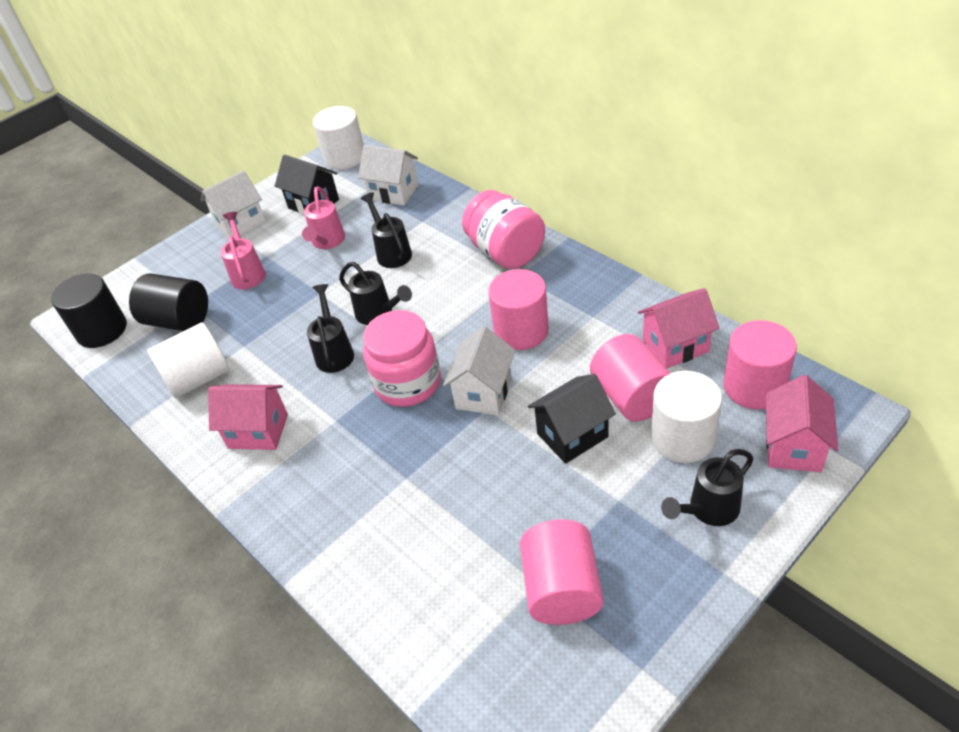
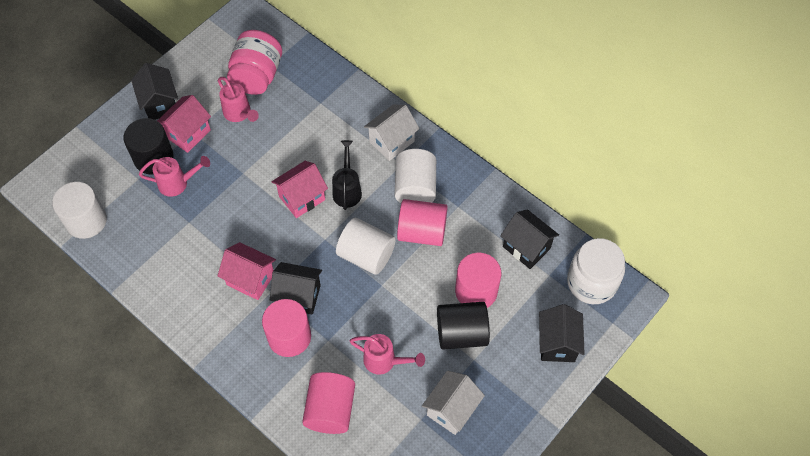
black house: [275,155,339,215] [528,374,616,464] = 2 -> [131,63,178,120] [270,262,322,315] [500,209,559,269] [539,304,585,362] = 4
black watering can: [307,284,354,373] [339,262,412,325] [361,192,412,268] [661,449,753,526] = 4 -> [332,140,362,210] = 1
pink jar: [363,310,441,407] [462,190,545,269] = 2 -> [227,30,282,95] = 1
pink watering can: [221,212,266,290] [302,186,345,249] = 2 -> [139,156,210,197] [218,77,259,122] [349,334,425,374] = 3
white house: [201,171,266,238] [358,145,418,205] [443,326,515,415] = 3 -> [364,104,420,161] [422,370,485,435] = 2
white jar: none = 0 -> [567,238,625,304] = 1

